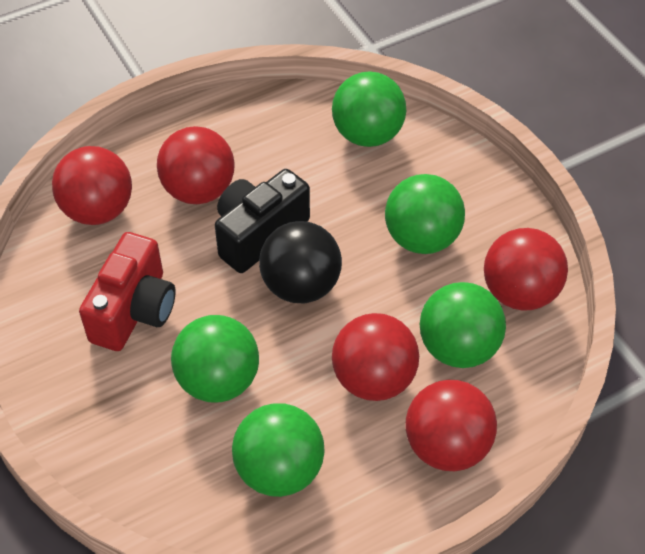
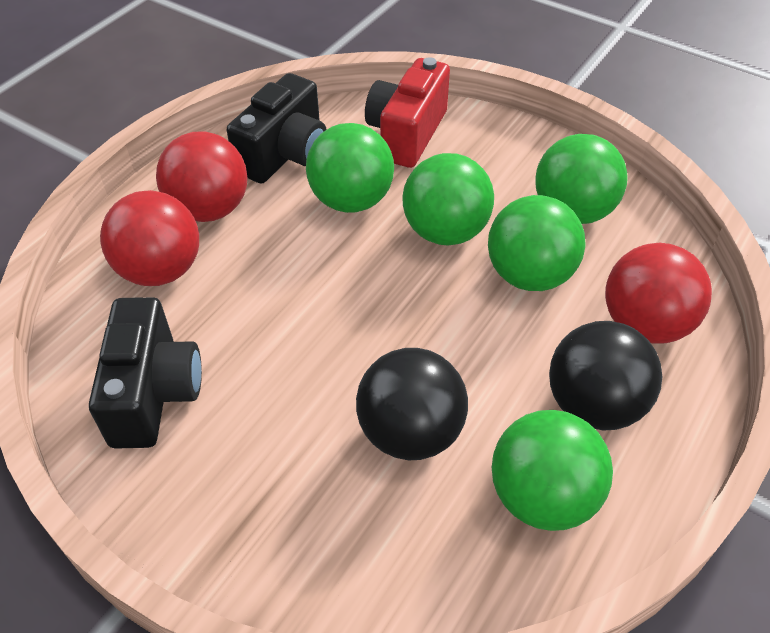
black ball: [259,221,342,304] = 1 -> [356,348,468,460] [549,321,662,430] = 2
black camera: [215,169,310,273] = 1 -> [89,297,202,449] [227,73,327,184] = 2
red ball: [52,146,132,225] [157,126,235,204] [332,313,419,401] [405,380,497,471] [484,228,568,311] = 5 -> [100,190,199,286] [156,131,247,222] [605,243,712,344] = 3

